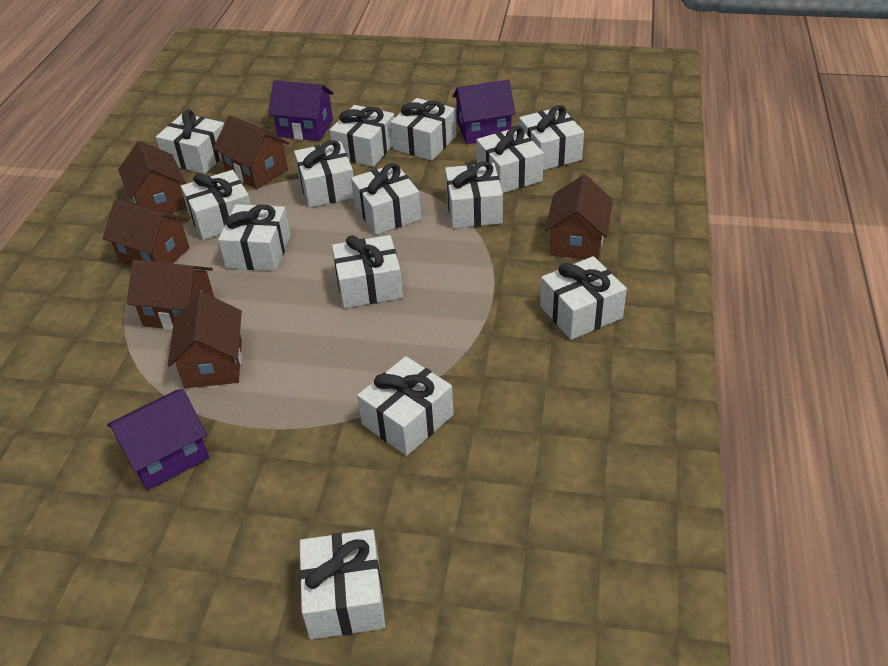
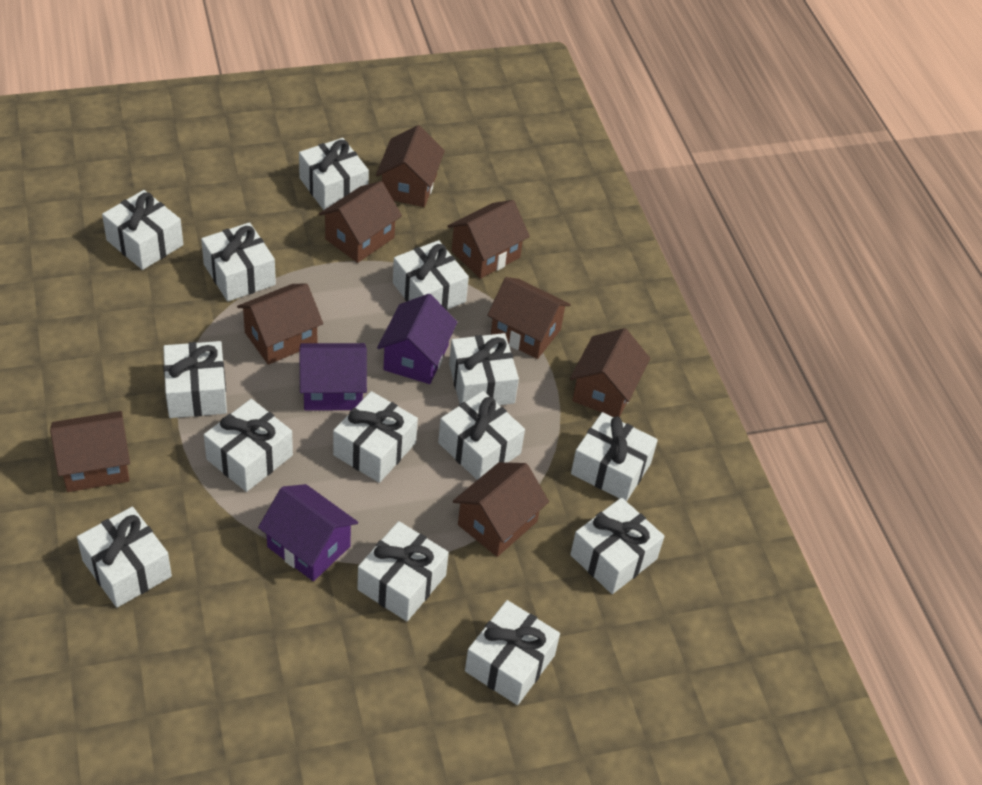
brown house: [103,200,189,266] [118,141,186,213] [127,260,214,330] [167,292,242,388] [213,115,289,189] [545,175,613,260] = 6 -> [50,411,130,492] [237,284,323,365] [319,181,402,263] [376,125,445,207] [447,200,530,279] [453,462,549,557] [487,277,571,359] [570,328,650,417] = 8

